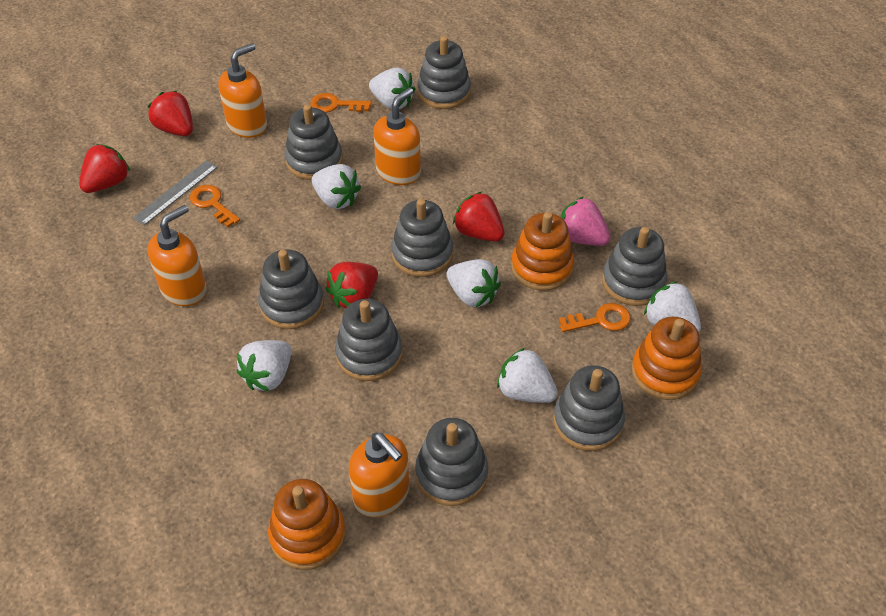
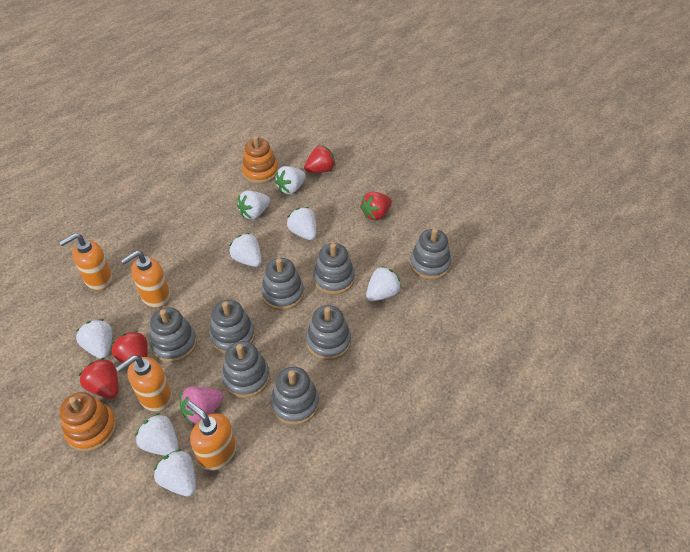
grey ruler: [133,160,218,226] = 1 -> none = 0
orange key: [190,185,240,227] [310,93,371,113] [559,303,631,332] = 3 -> none = 0
orange stacking toy: [268,479,345,570] [511,212,574,291] [631,317,702,400] = 3 -> [60,392,117,452] [242,136,278,184] = 2
white strawberry: [237,340,292,391] [312,164,361,209] [369,68,415,109] [447,259,501,307] [497,348,558,403] [644,281,701,332] = 6 -> [76,319,112,359] [135,413,179,456] [153,449,196,497] [229,233,262,267] [237,190,270,219] [275,166,306,194] [287,207,316,240] [366,266,402,301] = 8

